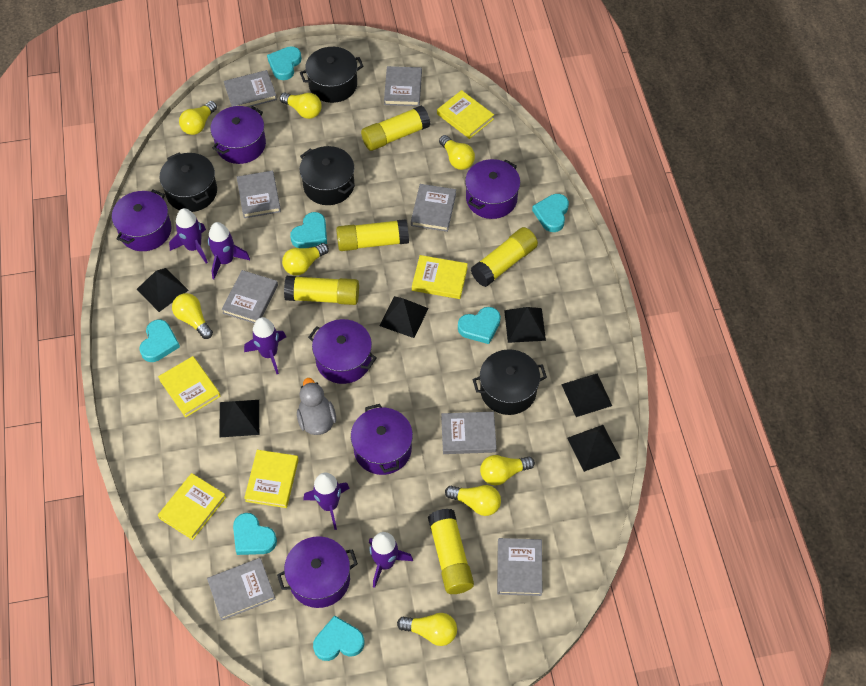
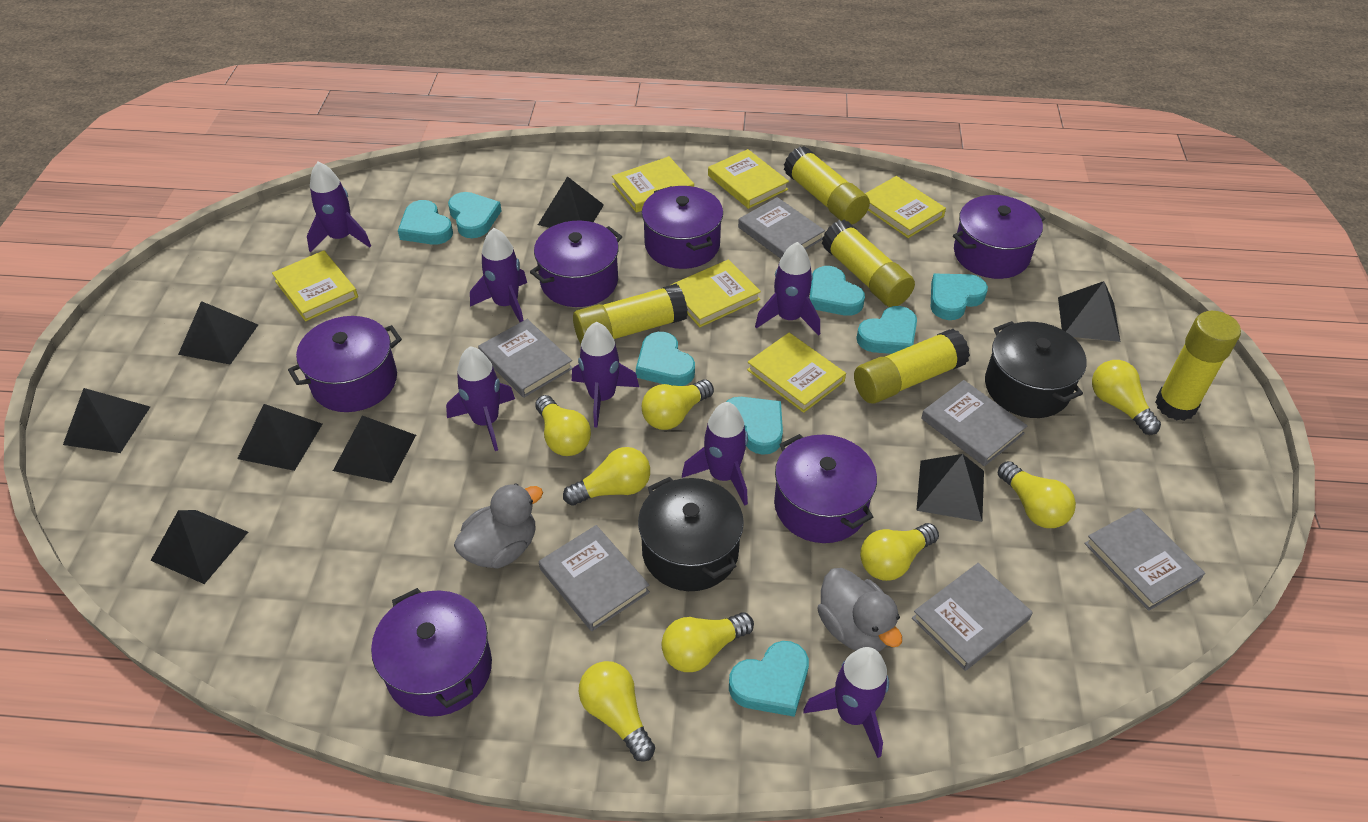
black pot: [160,153,217,212] [300,47,364,103] [300,146,355,205] [473,349,547,415] = 4 -> [638,477,744,591] [985,321,1087,418] = 2
black pyramid: [136,268,189,312] [219,400,259,438] [379,296,429,338] [504,307,546,343] [561,374,612,417] [567,425,620,472] = 6 -> [63,388,150,453] [150,510,248,584] [178,301,258,365] [237,404,322,471] [333,416,416,483] [538,176,604,228] [916,454,984,522] [1058,281,1120,342] = 8
grey book: [207,558,275,620] [222,270,278,324] [224,70,277,107] [237,171,281,218] [384,66,422,106] [411,184,456,232] [441,412,497,454] [497,538,542,596] = 8 -> [478,319,573,398] [539,525,650,631] [738,197,825,259] [912,563,1032,671] [921,380,1027,466] [1084,508,1205,611] = 6
grey duck: [297,378,336,435] = 1 -> [454,484,543,569] [817,568,902,652] = 2
purple rocket: [169,208,208,264] [208,222,250,279] [244,317,286,374] [303,473,349,530] [369,532,413,588] = 5 -> [307,162,371,252] [446,346,515,451] [470,228,527,322] [572,322,639,427] [682,402,748,506] [755,242,820,336] [804,647,889,758] = 7
turquoise heart: [139,320,180,362] [233,513,277,555] [267,46,302,80] [290,212,327,248] [313,615,364,661] [458,307,501,344] [532,194,569,232] = 7 -> [398,200,453,245] [448,192,502,238] [636,332,695,386] [726,397,783,455] [729,641,809,717] [809,266,865,316] [856,306,917,354] [931,274,988,320] = 8
yellow book: [158,356,220,418] [158,473,226,540] [244,450,299,508] [412,255,468,299] [437,90,494,139] = 5 -> [272,250,358,321] [612,156,694,213] [671,259,761,327] [708,149,789,209] [747,333,846,413] [865,176,946,238] = 6

